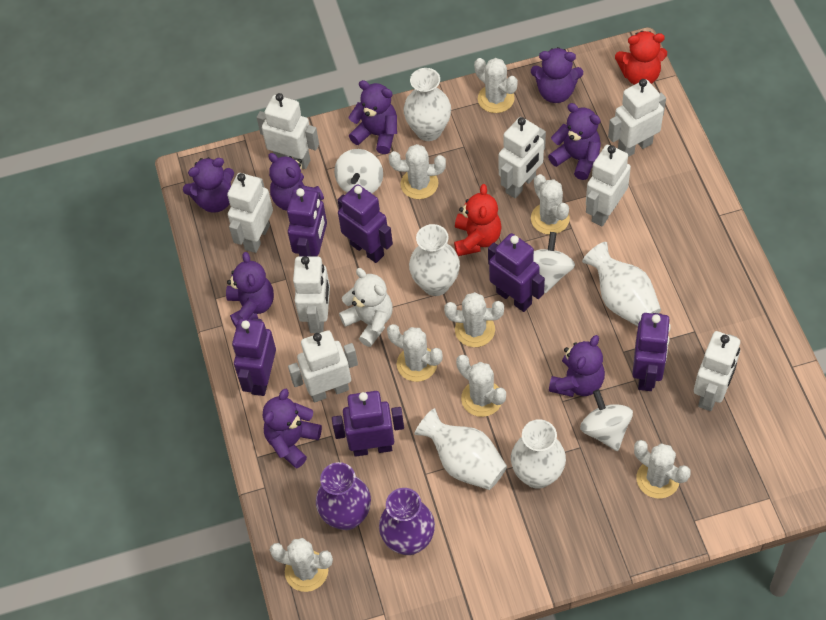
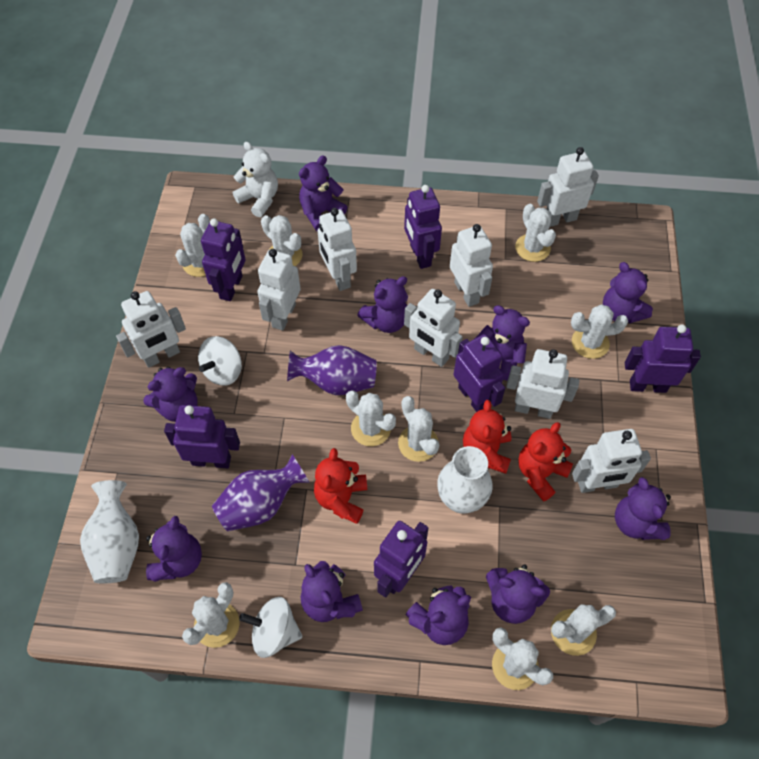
purple teddy bear: [183,157,234,213] [226,252,274,327] [263,389,322,468] [268,153,324,211] [348,80,397,154] [531,47,583,103] [548,103,601,180] [549,335,605,397] = 8 -> [143,367,198,422] [146,516,202,582] [299,156,347,231] [301,561,363,622] [357,276,408,333] [405,586,471,645] [476,305,530,381] [486,564,550,624] [603,262,653,323] [615,477,671,540] = 10
red teddy bear: [454,184,502,256] [615,31,667,85] = 2 -> [314,448,367,524] [463,400,511,474] [518,422,573,502] = 3
white cactus: [270,538,333,592] [387,324,443,382] [389,144,446,199] [444,292,504,347] [456,355,506,417] [474,58,518,113] [531,174,570,235] [634,440,691,498] = 8 -> [175,214,210,277] [182,582,240,648] [261,215,303,266] [346,390,396,446] [398,396,439,462] [492,627,553,690] [515,204,556,262] [551,604,616,656] [571,304,628,359] = 9
white spinning top: [334,149,383,193] [533,232,575,293] [580,389,633,451] = 3 -> [198,336,242,386] [239,597,302,658] = 2
white vase: [404,68,451,141] [409,224,460,296] [415,408,507,490] [511,419,566,489] [582,242,661,326] = 5 -> [80,480,139,584] [437,446,493,513] = 2

